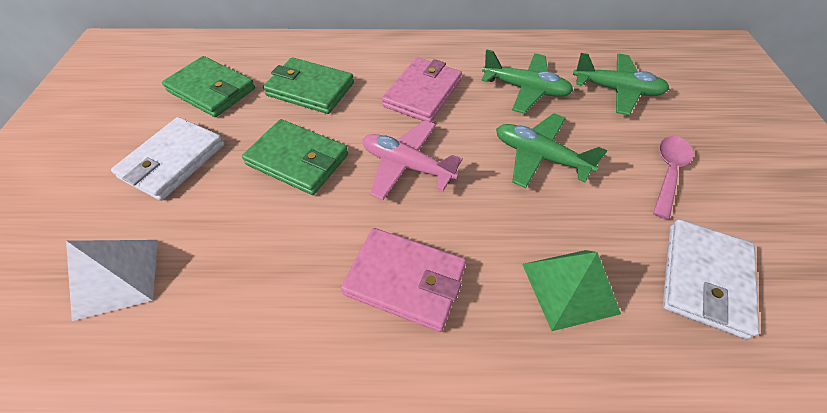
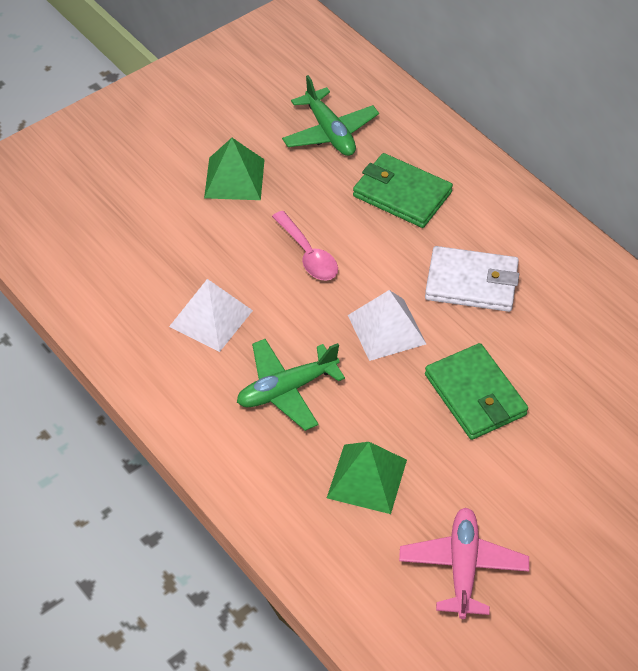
green plane: [481,49,573,114] [496,113,608,188] [573,53,669,115] = 3 -> [237,339,345,431] [282,75,379,156] = 2
green pyramid: [522,250,621,331] = 1 -> [204,138,265,200] [327,442,407,514] = 2
green wallet: [162,56,255,117] [242,119,348,195] [263,57,354,114] = 3 -> [353,153,453,228] [425,343,528,440] = 2
pink wallet: [341,228,466,332] [382,58,462,123] = 2 -> none = 0
white pyramid: [66,240,158,321] = 1 -> [169,279,253,352] [348,290,426,361] = 2
white wallet: [111,117,224,201] [663,219,759,339] = 2 -> [425,246,519,312] = 1

